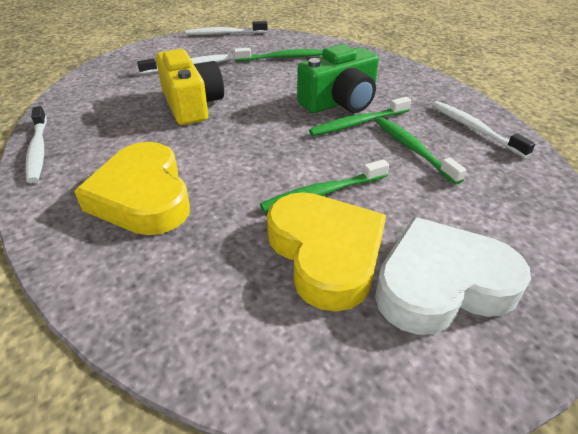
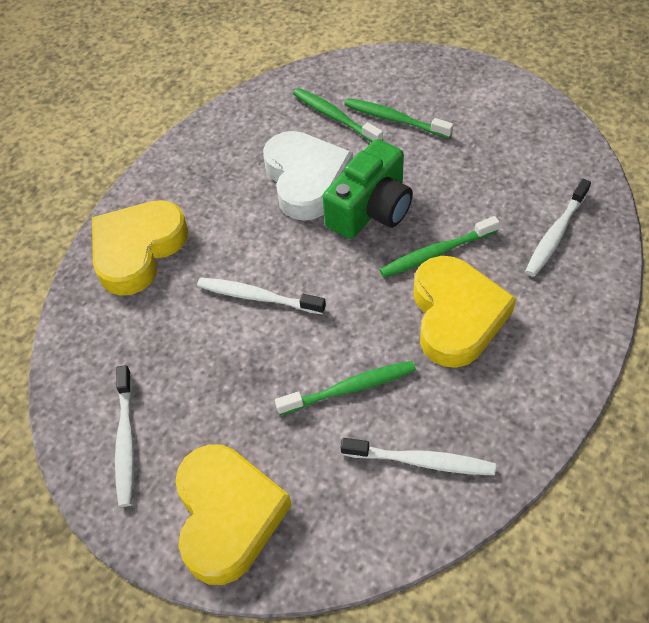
yellow camera: [156,49,224,125] = 1 -> none = 0
yellow heart: [74,142,190,235] [267,192,386,312] = 2 -> [92,200,188,295] [175,444,292,585] [413,256,516,368] = 3

